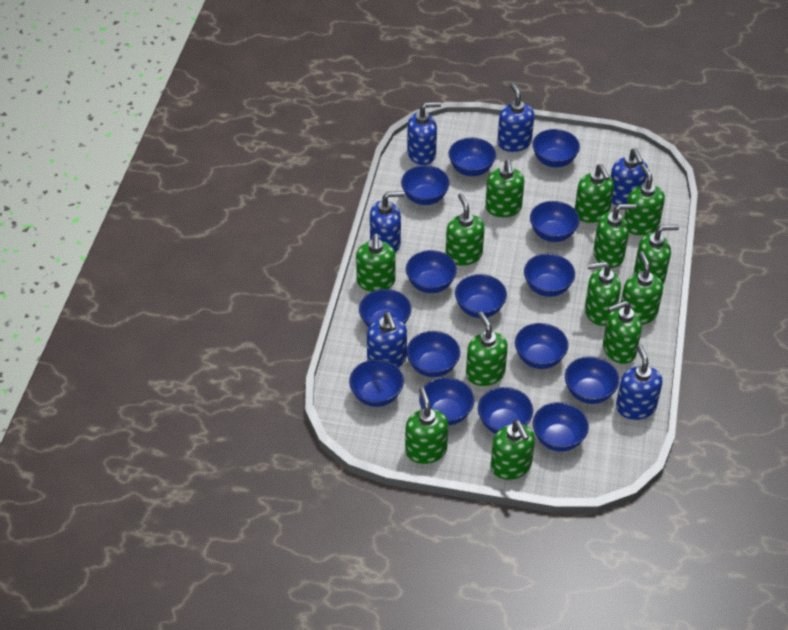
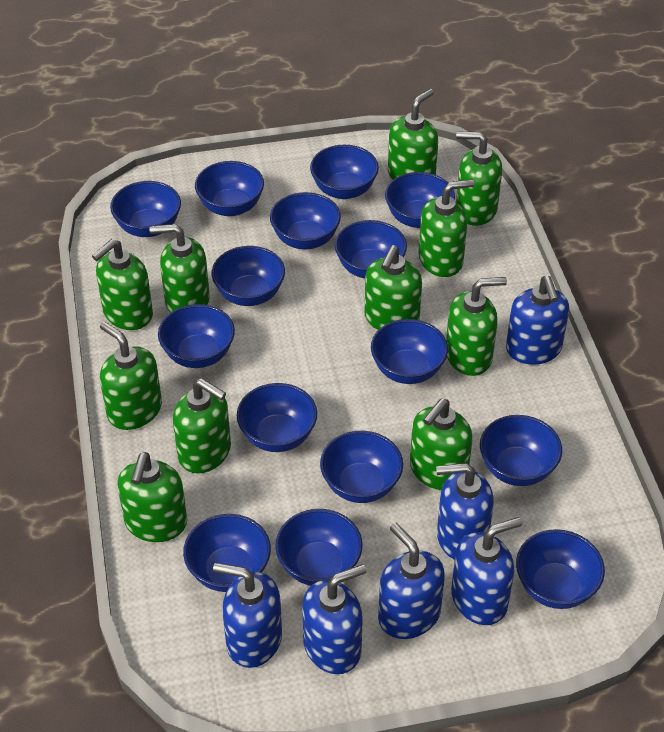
green soap dispenser: [356,234,395,292] [405,388,448,464] [445,193,485,266] [466,312,508,386] [485,159,524,217] [491,420,535,480] [575,164,614,223] [585,262,621,326] [594,204,636,268] [603,301,642,364] [621,251,663,325] [624,164,665,235] [634,225,679,284] = 13 -> [92,239,153,330] [100,321,162,430] [117,452,187,542] [149,224,210,313] [173,378,231,473] [365,245,422,330] [388,89,438,180] [410,399,473,490] [418,179,474,277] [446,277,507,376] [456,131,502,226] = 11

